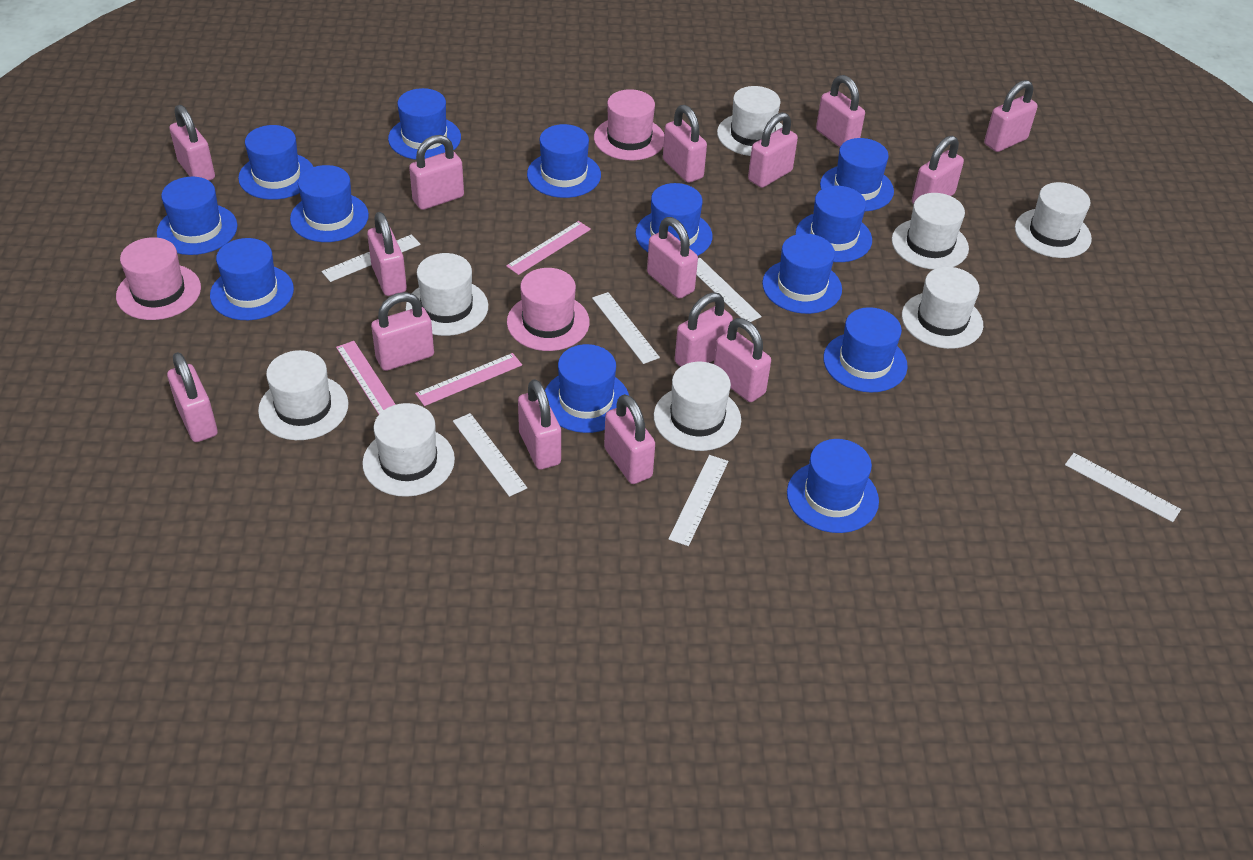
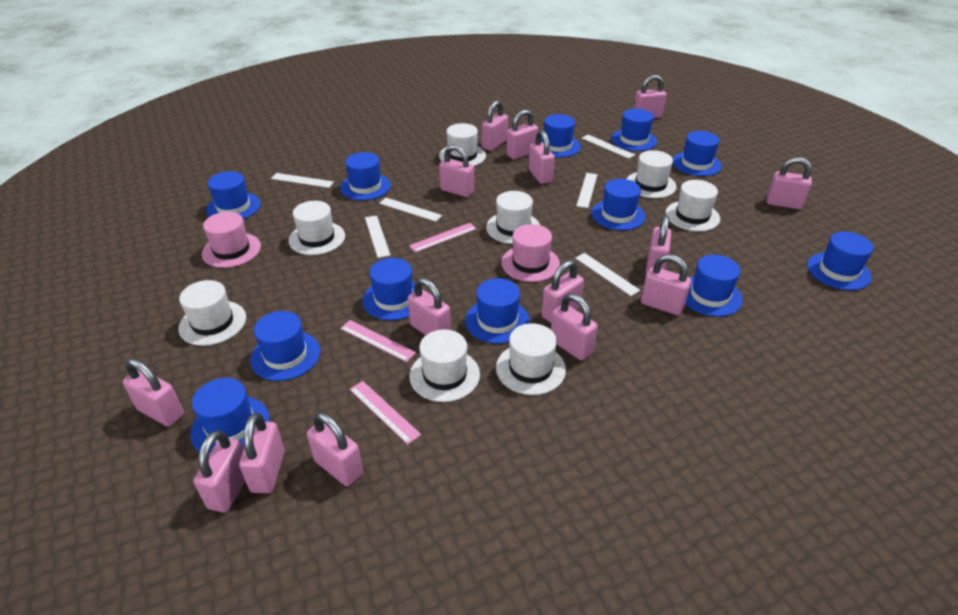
blue hat: [157,177,237,255] [210,238,294,320] [238,125,313,200] [290,165,369,242] [388,88,461,160] [527,124,601,198] [545,344,629,433] [635,183,712,256] [762,234,842,314] [787,439,879,533] [795,186,872,262] [820,138,894,211] [823,307,908,392] = 13 -> [190,378,270,454] [206,171,261,219] [250,311,320,381] [340,152,391,200] [363,258,415,320] [465,278,530,344] [541,114,581,158] [591,179,645,230] [611,108,657,151] [673,131,722,176] [685,255,743,317] [807,232,874,290] = 12
pink hat: [116,237,201,320] [507,268,590,351] [594,89,664,160] = 3 -> [202,212,261,268] [501,224,560,282] = 2

